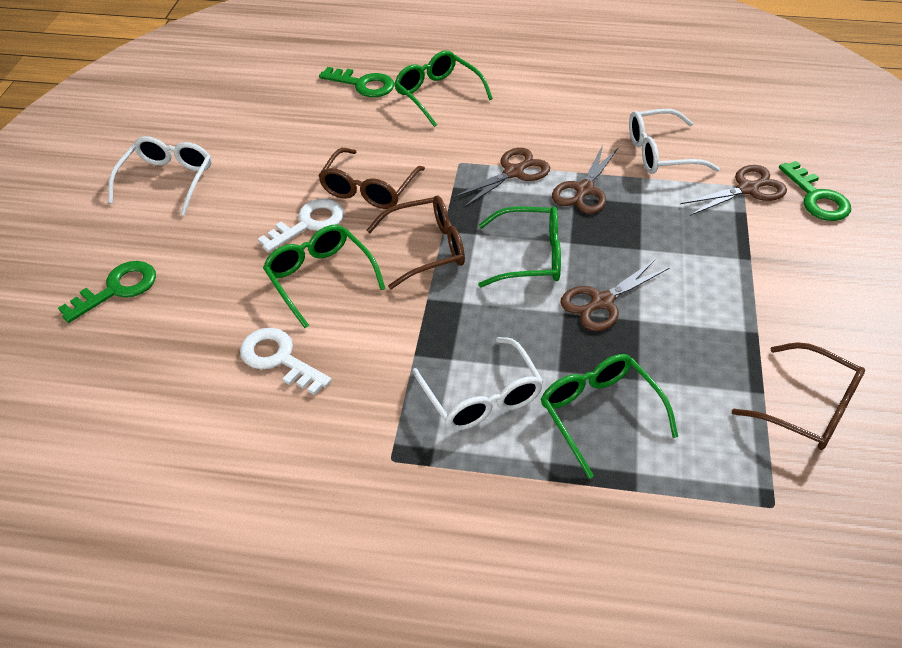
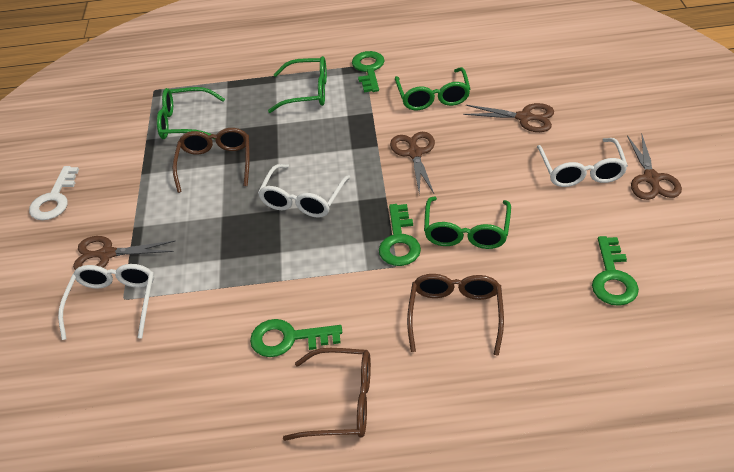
green key: [58,261,156,323] [319,67,394,97] [779,161,851,221] = 3 -> [250,319,342,357] [352,51,385,92] [379,204,421,266] [592,236,639,306] = 4
white key: [240,328,332,395] [258,199,344,252] = 2 -> [29,166,79,220] = 1

